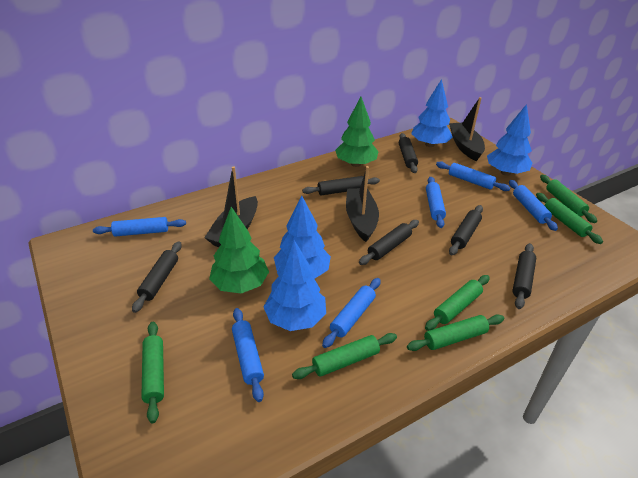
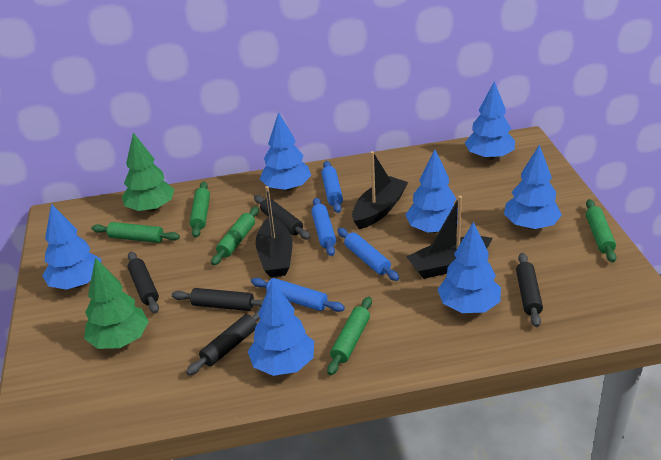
black rolling pin: [132,241,182,313] [302,176,380,195] [359,220,419,265] [399,133,418,173] [449,205,483,255] [513,243,536,309] = 6 -> [128,252,159,314] [172,288,264,311] [186,308,260,375] [254,195,310,239] [516,253,543,327] = 5
blue rolling pin: [93,217,186,237] [232,308,264,402] [322,278,381,348] [426,177,446,228] [436,161,510,191] [509,180,558,231] = 6 -> [251,278,345,312] [311,198,336,256] [321,161,343,213] [338,228,399,281] = 4
blue tree: [264,240,326,331] [274,196,331,279] [411,79,453,147] [487,104,532,176] = 4 -> [42,204,101,290] [248,280,314,376] [260,112,311,191] [405,150,458,233] [437,221,501,313] [465,81,515,160] [504,144,562,230] = 7
green rolling pin: [141,322,164,423] [292,333,397,379] [407,314,504,351] [425,275,490,331] [536,193,603,244] [540,175,597,223] = 6 -> [92,222,180,243] [190,182,210,238] [211,206,259,265] [327,297,372,375] [586,199,616,263] = 5

